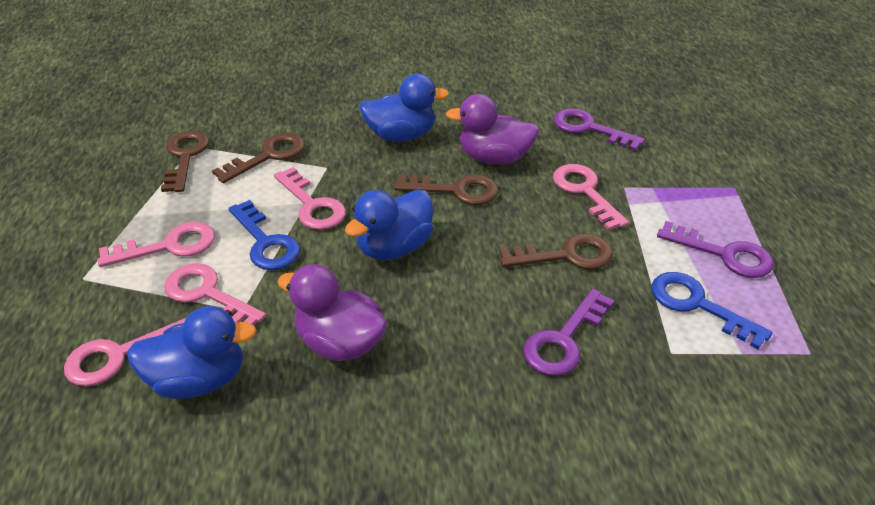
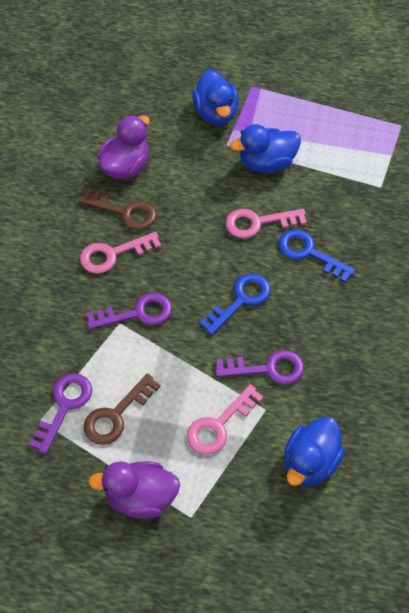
brown key: [161,131,209,192] [212,133,305,183] [394,174,499,205] [499,233,613,270] = 4 -> [79,189,157,230] [84,373,161,445] = 2
pink key: [64,318,186,386] [97,222,215,267] [164,263,266,325] [274,167,346,230] [553,164,629,231] = 5 -> [80,232,161,274] [187,384,264,455] [226,209,307,239] = 3

